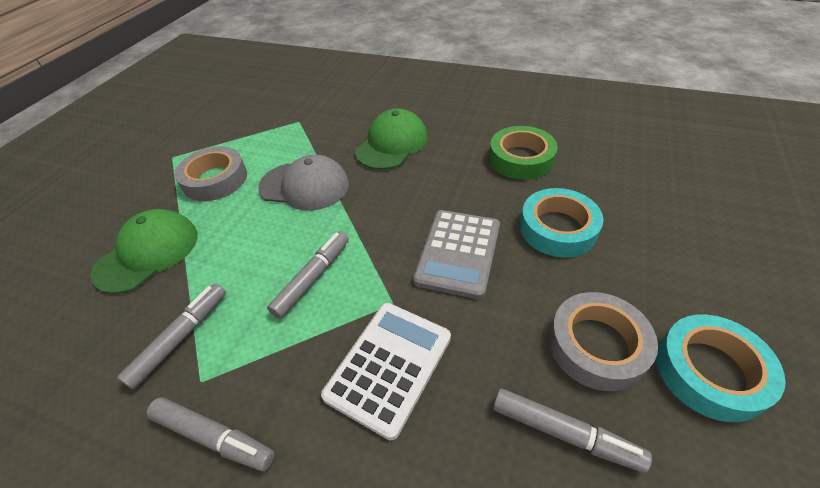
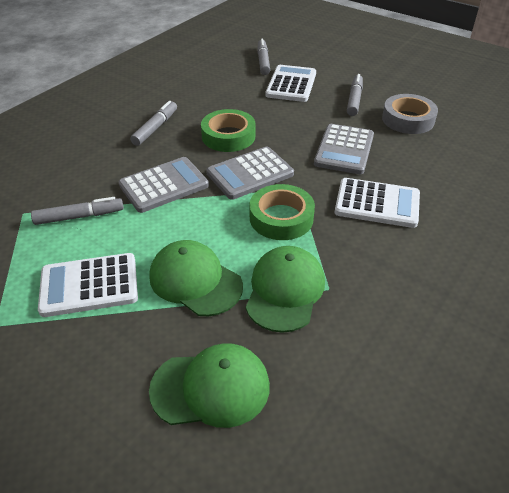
green cap: [91,209,198,294] [355,109,428,170] = 2 -> [149,240,243,316] [149,343,270,428] [246,246,325,333] = 3
green tape: [489,126,558,180] = 1 -> [201,109,255,152] [249,184,315,240] = 2
grey calculator: [413,210,500,299] = 1 -> [119,157,209,213] [206,146,294,200] [314,124,374,174] = 3
grey cap: [258,155,349,211] = 1 -> none = 0
grey tape: [175,146,247,201] [549,292,658,391] = 2 -> [382,94,438,134] = 1
turquoise tape: [520,188,604,258] [656,314,786,422] = 2 -> none = 0
white calculator: [321,303,451,440] = 1 -> [38,253,138,317] [266,65,316,102] [335,178,420,228] = 3

